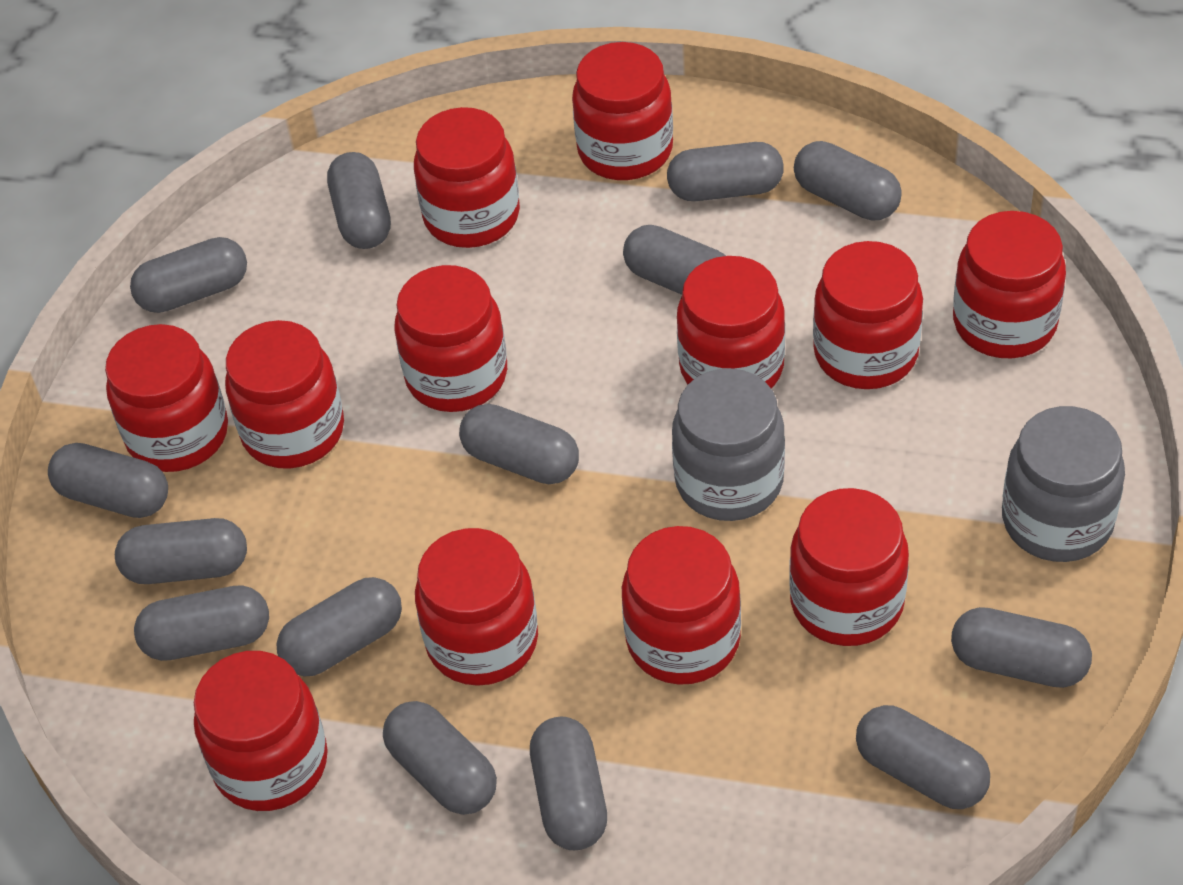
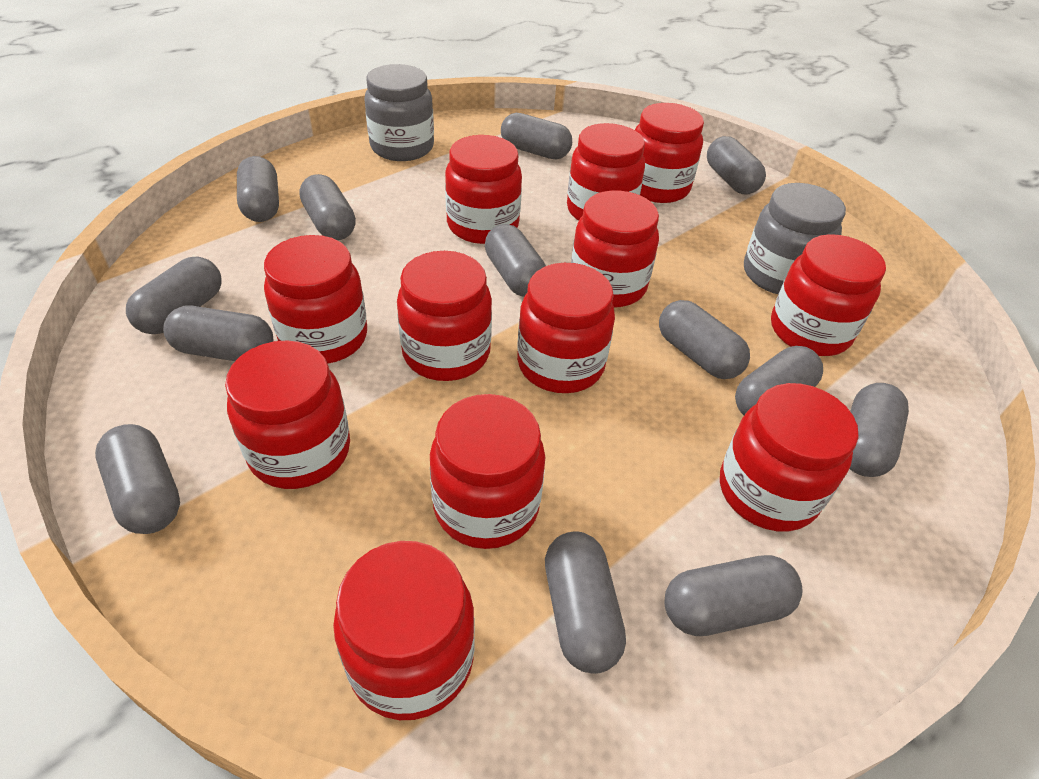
grey capsule: [48,443,168,518] [115,518,247,584] [130,237,247,313] [134,585,269,661] [276,577,402,676] [327,152,391,249] [383,701,497,815] [459,404,579,484] [530,717,607,850] [623,225,726,295] [667,142,784,201] [794,141,902,221] [856,705,990,809] [951,607,1092,688] = 14 -> [95,424,180,534] [126,256,222,334] [163,306,273,361] [237,156,279,222] [299,174,356,240] [485,224,546,297] [501,113,572,159] [545,531,626,674] [659,300,750,379] [665,555,803,636] [707,136,766,194] [735,346,823,415] [850,383,909,477] = 13

